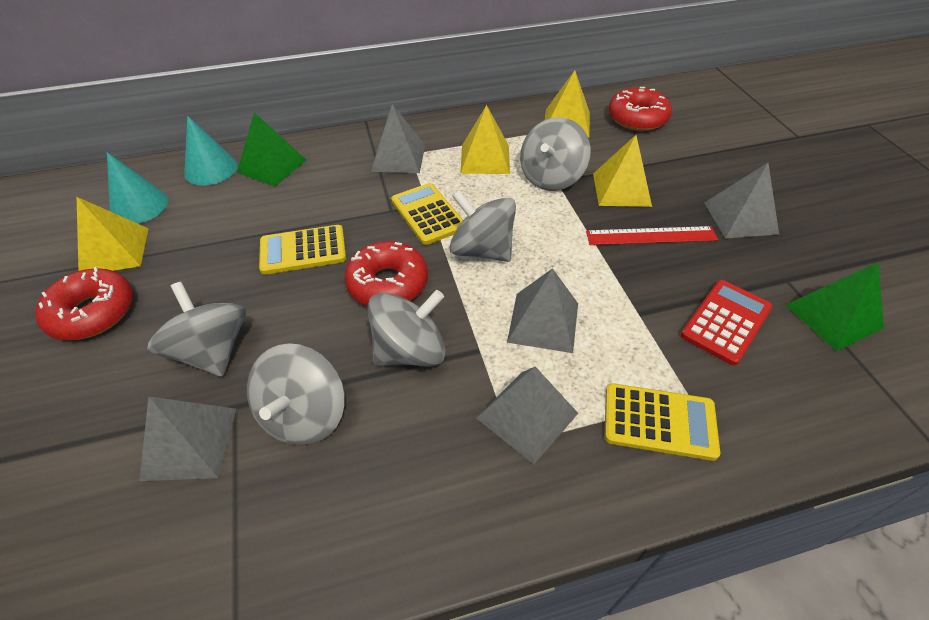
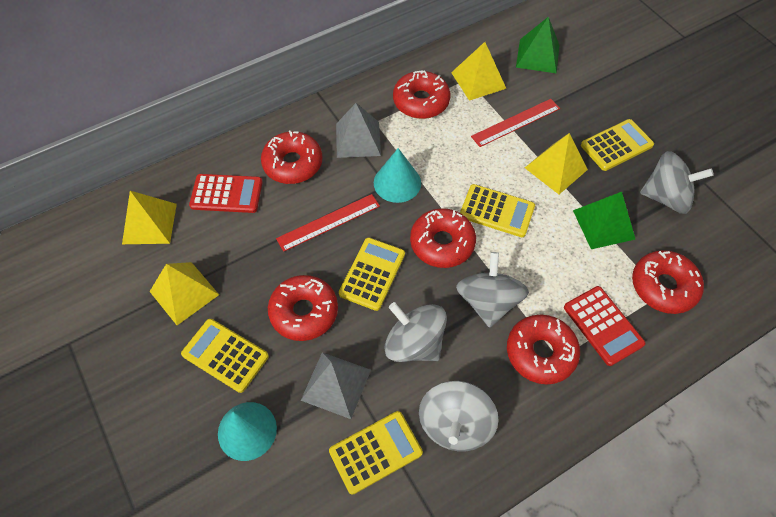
grey pyramid: [140,396,236,481] [371,104,425,173] [476,366,578,464] [507,268,578,353] [704,163,779,239] = 5 -> [301,352,371,419] [336,103,381,158] = 2
grey spinning top: [147,282,246,377] [247,343,345,445] [367,290,446,367] [449,190,516,262] [520,117,591,191] = 5 -> [384,302,447,362] [419,381,499,451] [456,252,529,328] [640,151,714,214] = 4
red calculator: [681,280,773,366] = 1 -> [189,174,263,213] [564,286,646,366] = 2
red donut: [35,267,133,340] [345,241,428,306] [609,87,672,131] = 3 -> [261,130,322,184] [268,275,338,341] [393,70,450,119] [410,208,476,268] [507,315,580,384] [632,250,704,314] = 6
red ruler: [586,226,718,245] = 1 -> [276,194,380,252] [471,99,560,147] = 2
yellow calculator: [259,225,346,275] [391,183,463,245] [605,383,720,461] = 3 -> [181,319,269,393] [329,411,423,495] [339,237,405,311] [460,184,535,237] [581,119,654,171] = 5

